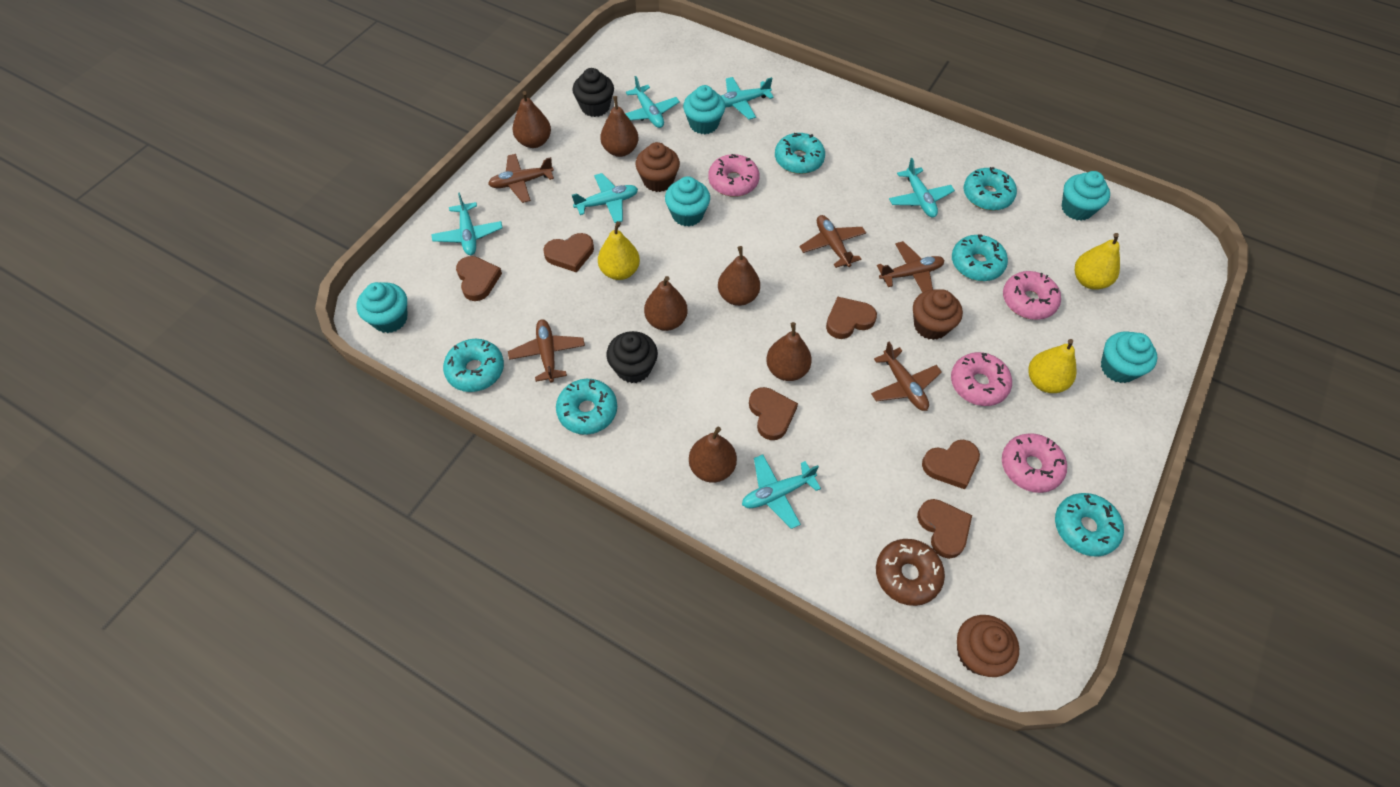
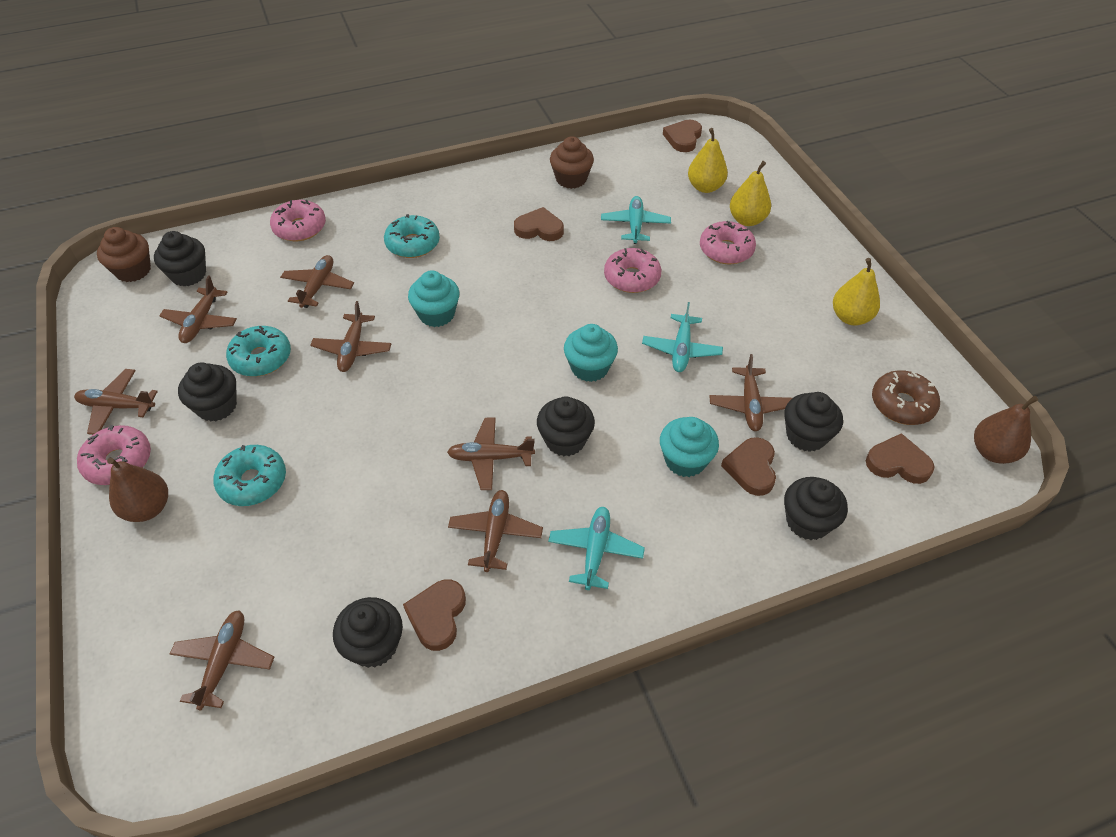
black cupcake: [572,68,614,117] [607,331,658,383] = 2 -> [154,231,206,286] [178,362,237,422] [333,597,403,668] [537,396,595,456] [784,392,843,452] [784,477,848,540] = 6
brown cupcake: [636,142,680,192] [913,289,963,340] [957,615,1019,677] = 3 -> [97,227,151,282] [550,136,594,189] = 2
brown heart: [456,256,502,301] [543,233,594,273] [749,387,798,440] [826,297,877,339] [917,499,972,559] [922,440,980,489] = 6 -> [403,579,466,651] [514,207,564,241] [663,120,702,152] [721,437,776,496] [866,433,934,484] = 5
brown pear: [513,91,551,148] [600,96,639,157] [644,276,688,331] [689,427,737,483] [718,246,760,306] [766,322,812,381] = 6 -> [107,458,168,522] [974,396,1038,464] = 2
brown plane: [488,154,554,203] [508,319,585,382] [799,215,866,268] [871,342,942,411] [877,241,945,293] = 5 -> [74,369,158,435] [159,276,237,343] [170,610,274,710] [280,255,354,308] [310,301,391,372] [447,418,535,490] [448,490,543,572] [709,354,792,431] = 8
turquoise cupcake: [356,282,407,333] [665,176,710,226] [683,85,725,134] [1061,171,1110,221] [1101,331,1157,383] = 5 -> [408,270,459,327] [564,324,618,382] [660,417,719,477] = 3
turquoise donut: [443,339,504,392] [556,379,617,435] [775,133,825,174] [952,234,1008,281] [964,167,1017,211] [1055,493,1124,557] = 6 -> [213,445,286,506] [226,326,291,377] [384,214,440,258] = 3
turquoise plane: [431,193,503,255] [572,173,638,223] [625,76,680,128] [721,77,774,119] [742,455,821,529] [889,158,955,217] = 6 -> [548,507,645,590] [601,196,671,244] [642,302,723,372] = 3

